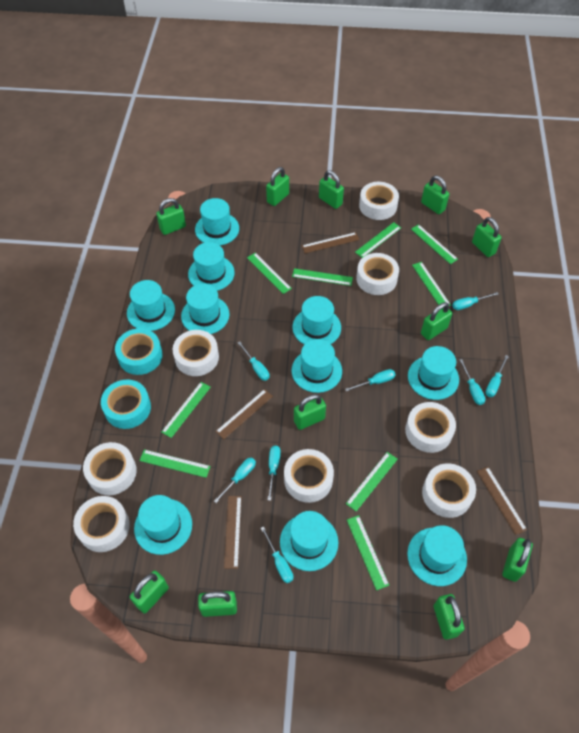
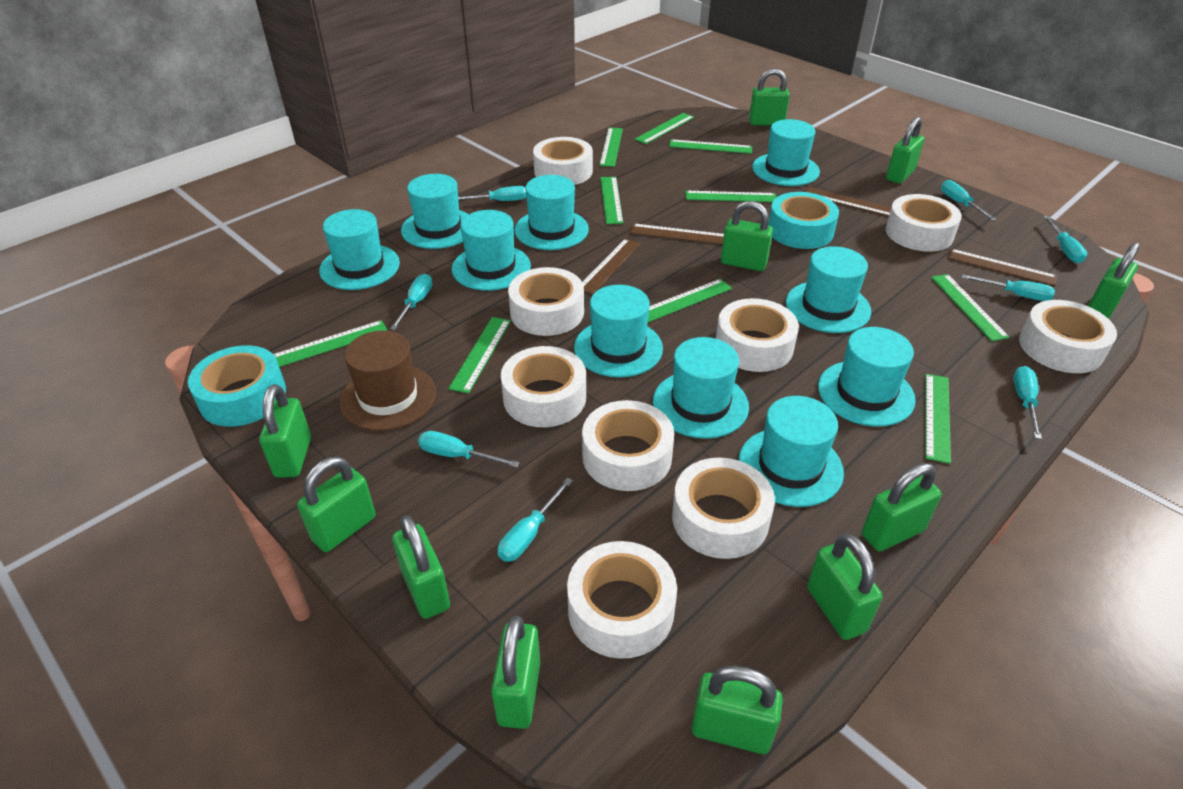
brown hat: none = 0 -> [339,331,436,431] = 1
green ruler: [139,449,211,478] [162,382,211,438] [247,253,292,294] [292,268,353,286] [346,452,398,511] [347,515,389,590] [355,222,401,258] [411,224,458,264] [412,262,451,306] = 9 -> [273,320,388,367] [448,317,511,393] [599,128,623,167] [600,177,623,224] [634,113,694,144] [648,279,732,322] [669,139,752,154] [685,191,776,202] [925,374,951,464] [931,274,1010,341] = 10
white tape: [73,496,130,552] [83,442,137,495] [173,330,219,376] [284,449,334,503] [356,253,399,295] [359,182,399,220] [405,402,456,453] [422,463,476,518] = 8 -> [501,346,586,427] [508,267,584,336] [533,137,593,185] [567,541,677,659] [582,400,674,491] [672,458,775,559] [716,298,799,372] [886,194,962,252] [1019,300,1117,373] = 9

